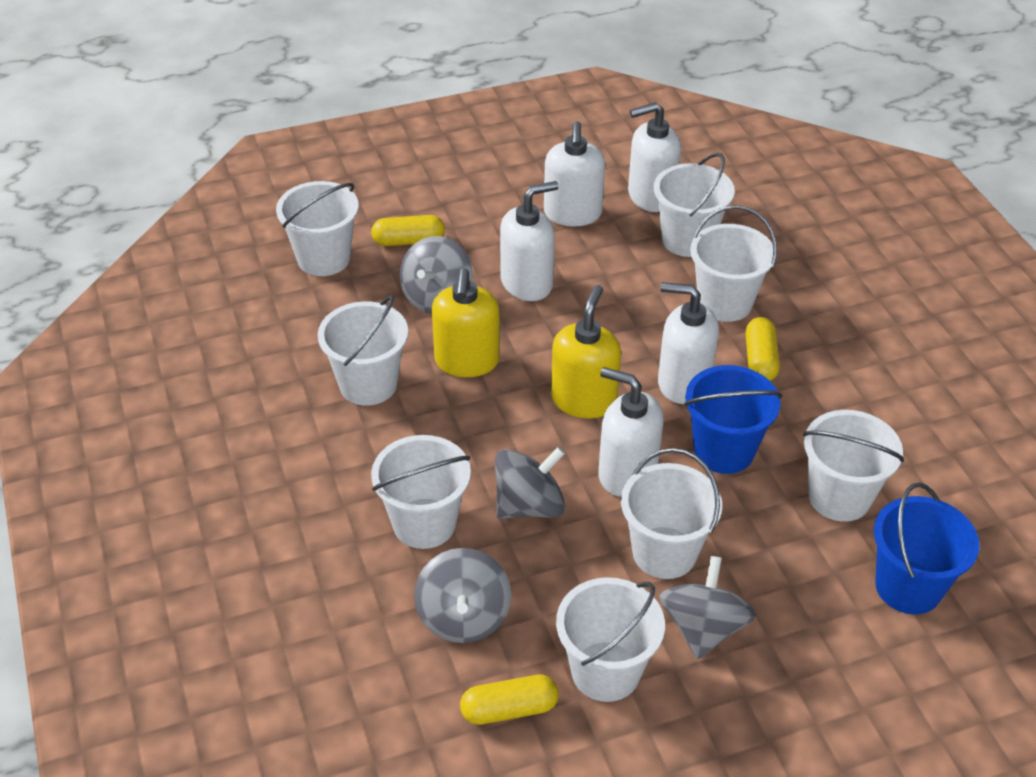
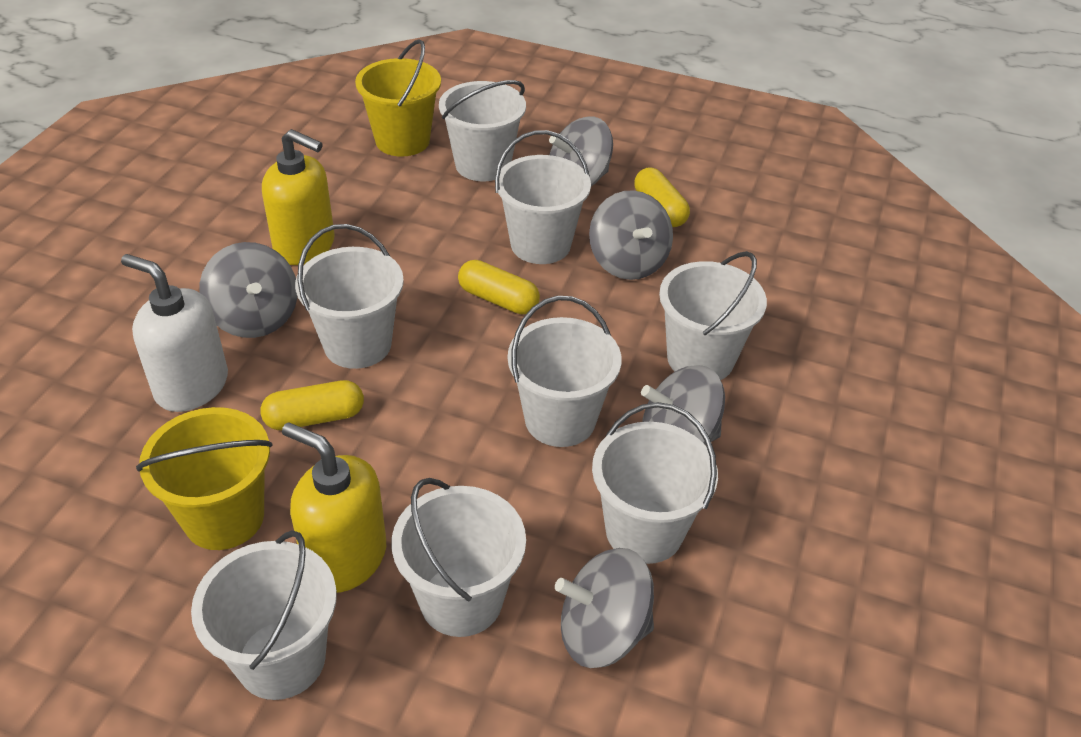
blue bucket: [684,365,783,474] [874,483,980,614] = 2 -> none = 0
grey spinning top: [400,236,473,314] [414,548,511,643] [495,447,565,519] [659,556,756,659] = 4 -> [200,242,298,338] [549,117,613,186] [555,548,654,668] [589,190,673,280] [641,365,725,446] = 5
white soap dispenser: [500,181,559,301] [544,121,605,226] [598,367,663,497] [628,102,681,212] [658,282,719,404] = 5 -> [121,254,228,412] = 1
yellow bucket: none = 0 -> [136,407,273,550] [355,39,441,156] = 2

